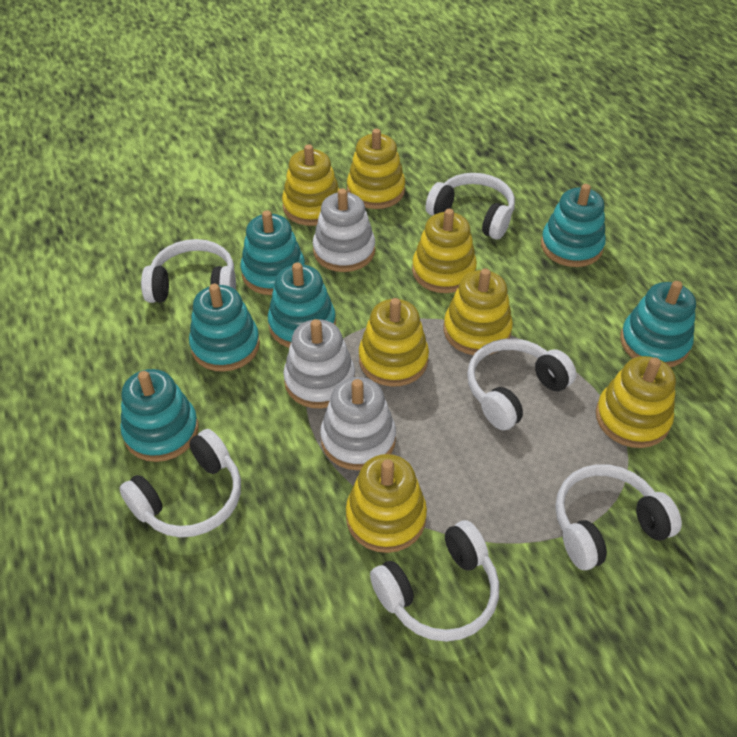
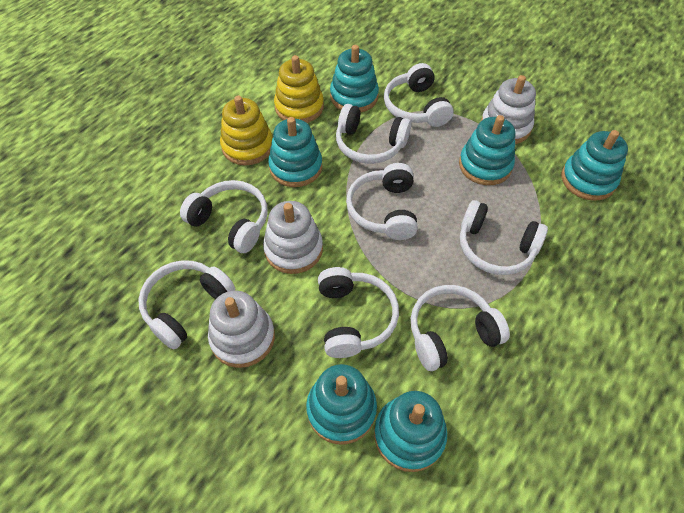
white headphones: [119,429,241,537] [141,239,236,303] [370,520,499,642] [425,173,515,239] [467,338,576,430] [555,464,682,570] = 6 -> [138,261,235,349] [180,180,268,253] [318,267,399,358] [336,104,411,164] [346,163,418,240] [384,63,454,127] [411,285,510,371] [460,200,548,275] = 8
yellow stacking toy: [282,144,339,226] [346,454,427,553] [347,129,405,209] [359,298,429,386] [412,209,477,293] [444,268,513,355] [596,356,676,448] = 7 -> [220,96,273,165] [274,55,324,123] = 2

